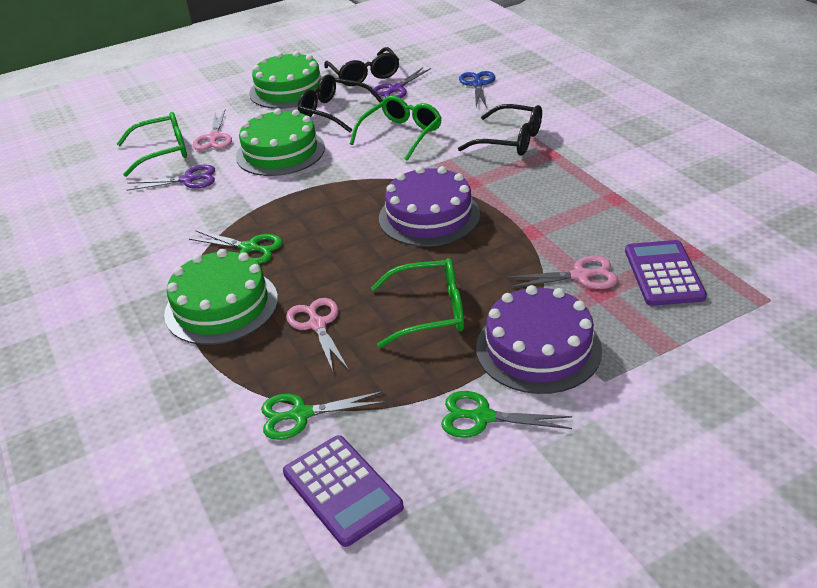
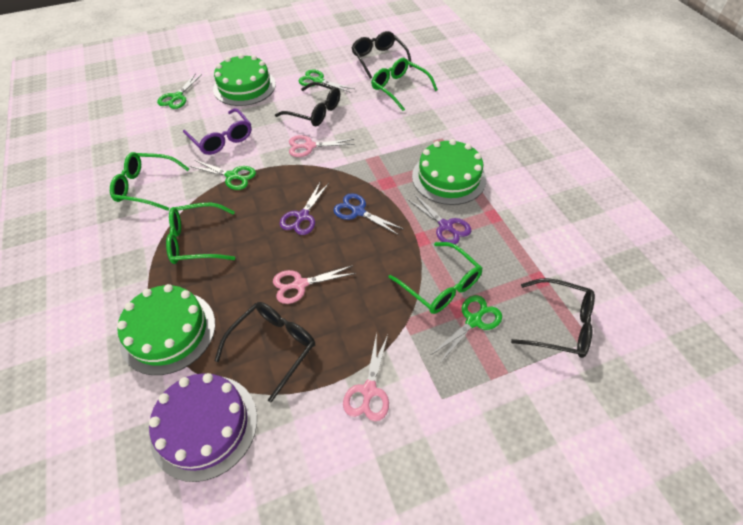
black glasses: [298,75,383,133] [324,47,399,86] [458,104,542,156] = 3 -> [215,302,315,402] [275,82,340,126] [351,31,412,79] [511,278,595,358] = 4
green glasses: [117,112,187,177] [350,96,442,161] [371,258,464,348] = 3 -> [110,152,189,211] [166,203,235,264] [371,58,438,111] [388,242,483,314] = 4
green scissors: [189,230,283,264] [261,391,387,440] [441,391,572,438] = 3 -> [157,73,202,109] [190,160,256,190] [299,69,354,93] [431,295,502,363] = 4
purple cake: [379,166,480,247] [476,285,602,394] = 2 -> [149,373,257,482] = 1
purple calculator: [283,435,404,547] [625,240,707,306] = 2 -> none = 0
purple glasses: none = 0 -> [183,108,252,155] = 1

